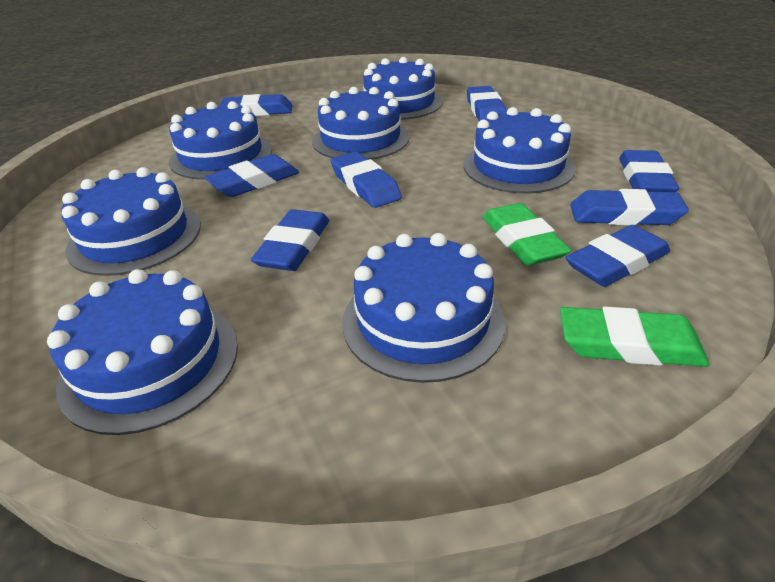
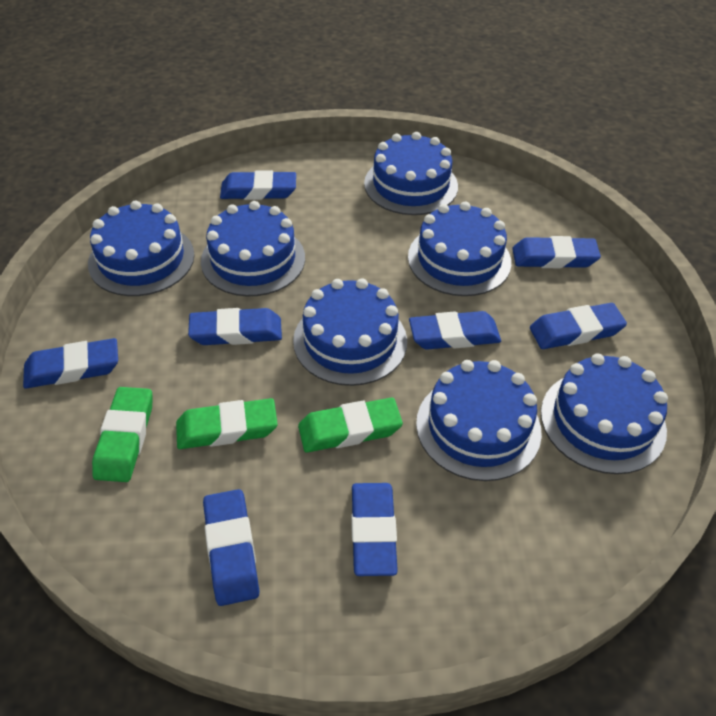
green eraser: [483,203,572,266] [560,306,710,367] = 2 -> [92,387,152,482] [176,398,278,449] [298,398,403,452] = 3

